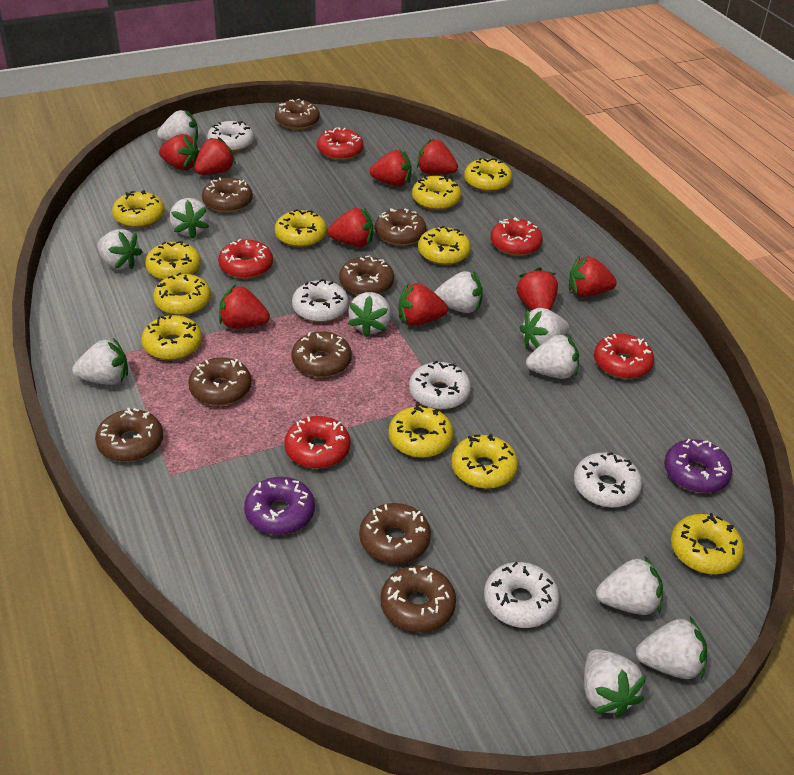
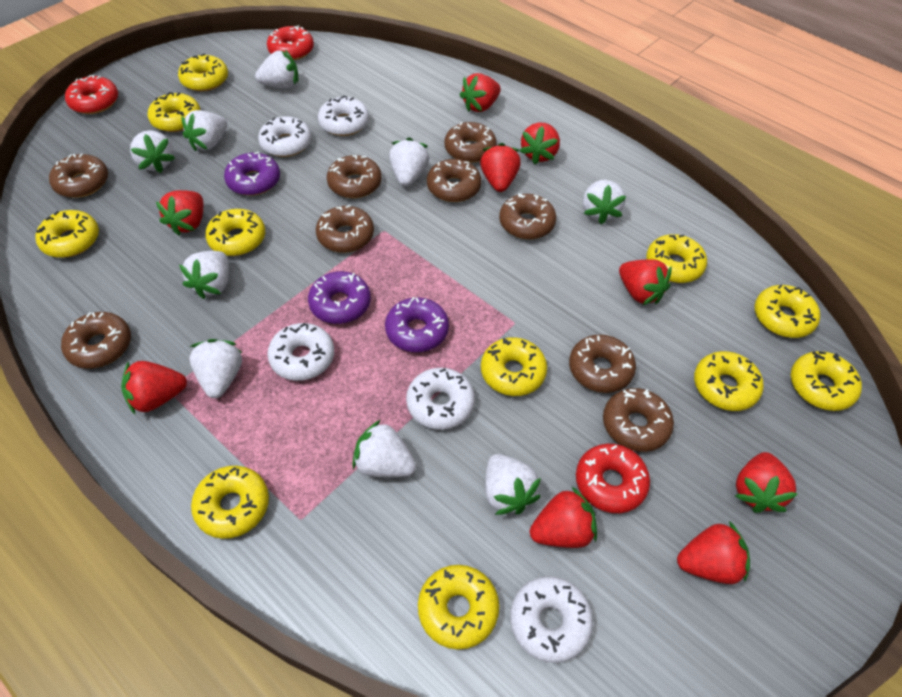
purple donut: [244,477,315,535] [664,439,733,493] = 2 -> [224,152,280,196] [308,271,371,324] [385,297,449,352] = 3
red donut: [218,239,273,279] [284,416,351,469] [317,127,364,160] [491,217,543,256] [594,334,654,379] = 5 -> [65,75,118,114] [267,25,314,60] [576,444,650,513] = 3
white strawberry: [72,338,128,385] [97,229,143,270] [157,110,198,142] [170,198,209,239] [348,292,391,337] [434,271,483,313] [520,308,569,350] [526,334,579,379] [584,649,646,717] [596,556,663,615] [636,617,707,679] = 11 -> [130,130,175,173] [179,251,229,299] [182,110,227,151] [189,339,242,398] [255,50,298,88] [352,420,416,477] [389,137,429,186] [485,454,541,515] [583,180,626,224] = 9

